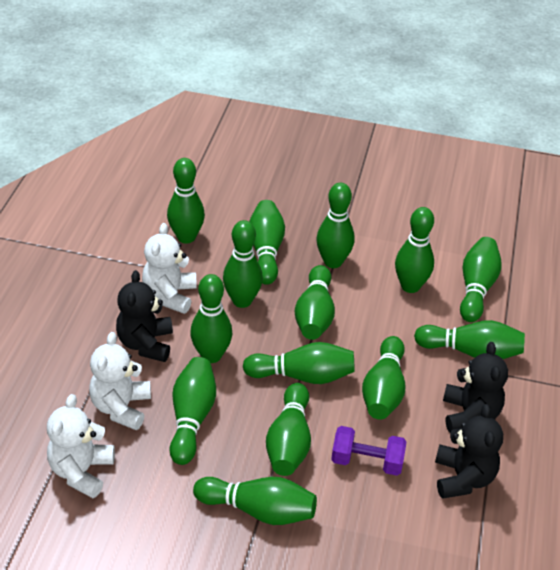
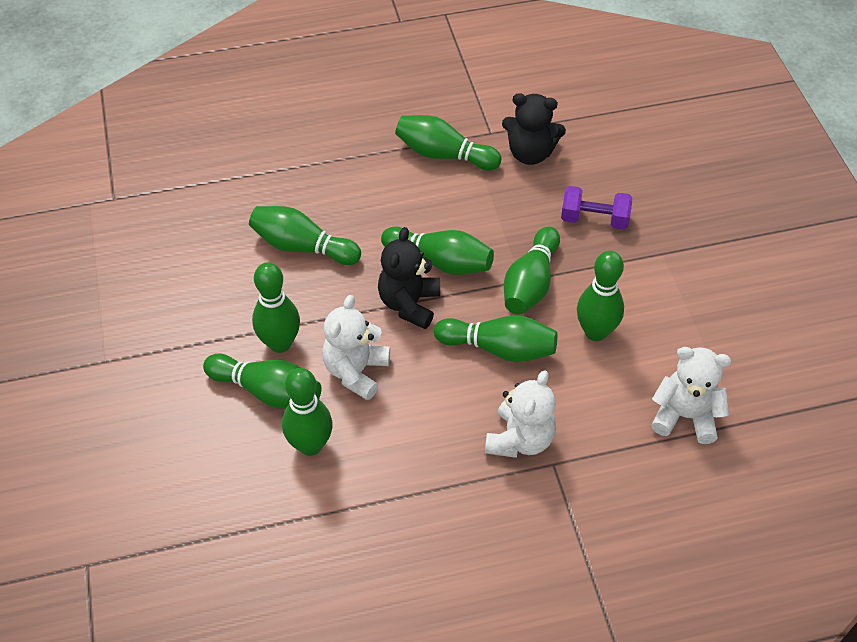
black teddy bear: [116,270,173,362] [435,404,503,499] [443,342,508,433] = 3 -> [378,227,440,329] [502,93,566,165] = 2
green bowling pin: [167,158,205,244] [169,357,216,465] [190,274,232,363] [193,477,317,525] [223,220,263,308] [243,342,355,384] [249,200,285,285] [266,383,311,476] [295,265,335,340] [316,183,354,268] [362,336,405,420] [395,207,434,293] [414,320,525,359] [460,237,502,322] = 14 -> [203,353,321,409] [249,206,361,265] [252,262,300,353] [282,368,333,456] [381,226,494,275] [395,115,501,170] [434,315,557,362] [504,227,560,315] [577,251,624,341] = 9

